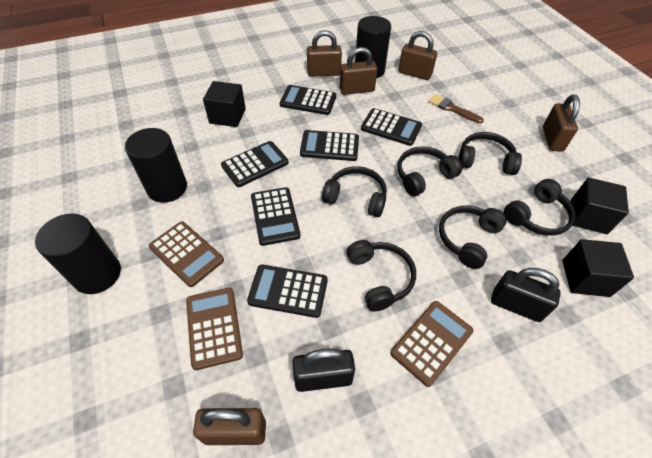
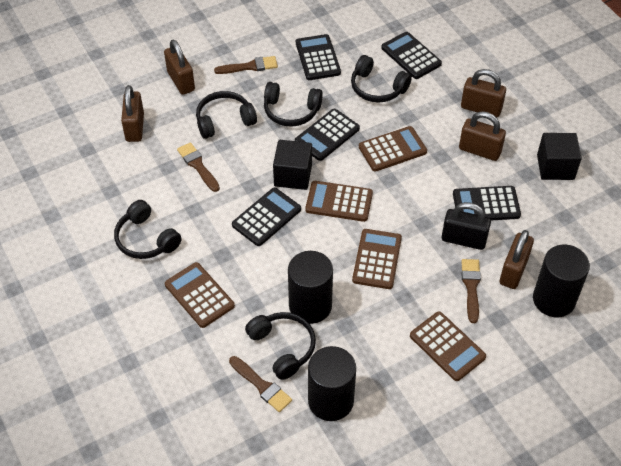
black calculator: [221,141,289,187] [247,265,328,318] [251,187,300,246] [280,85,336,115] [300,130,359,161] [361,108,422,146] = 6 -> [232,188,301,246] [295,109,360,161] [296,34,341,80] [381,32,442,79] [453,186,521,220] = 5
black cube: [203,81,246,127] [562,239,634,297] [571,178,629,234] = 3 -> [273,140,312,190] [537,133,582,180] = 2
black headphones: [322,166,387,217] [347,240,416,312] [397,146,462,196] [439,206,507,269] [458,132,522,175] [504,179,576,236] = 6 -> [114,200,182,259] [196,91,257,139] [245,312,316,380] [264,82,323,127] [351,55,412,102] = 5
black padlock: [292,348,355,392] [491,268,561,322] = 2 -> [442,202,491,250] = 1
brown brush: [428,94,484,124] = 1 -> [177,142,220,192] [214,56,278,74] [229,356,292,412] [461,259,481,323] = 4
brown calculator: [149,221,224,287] [186,288,243,370] [390,301,474,387] = 3 -> [165,262,235,328] [305,181,373,222] [352,229,402,289] [359,126,427,172] [410,312,486,381] = 5

